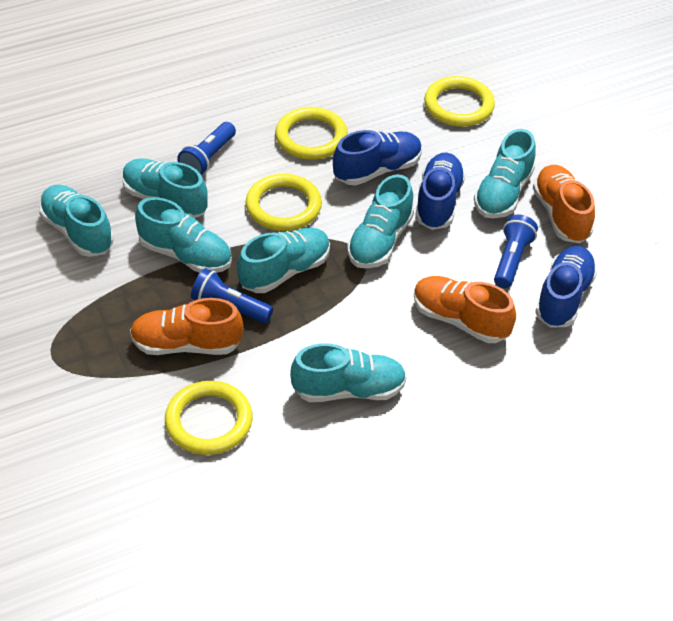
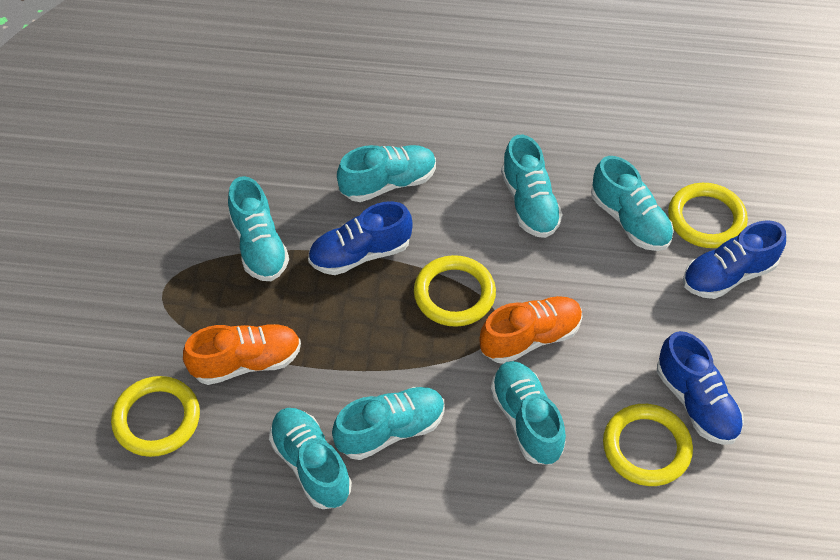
blue flashlight: [177,122,236,175] [191,268,273,323] [494,214,538,288] = 3 -> none = 0
orange shoe: [130,298,243,355] [414,276,516,343] [533,165,595,243] = 3 -> [183,324,301,385] [479,296,583,364] = 2

